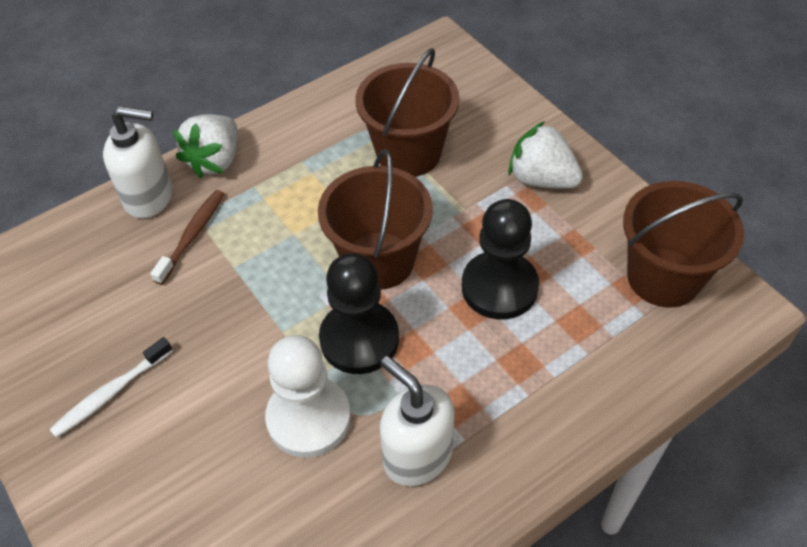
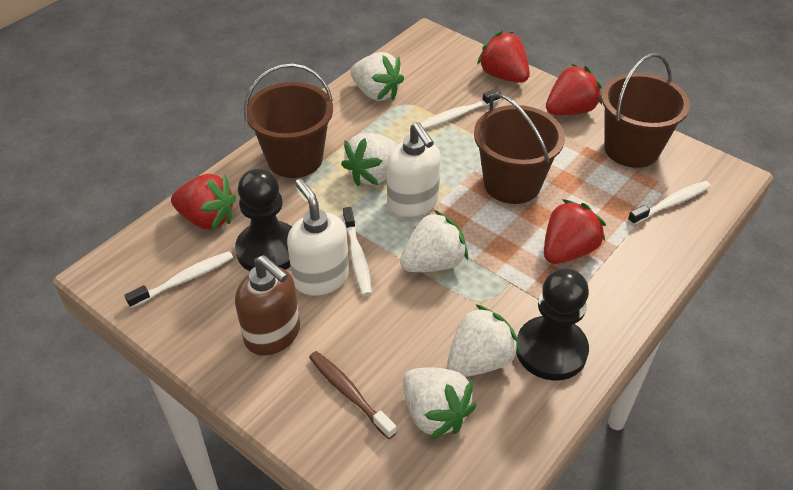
brown soap dispenser: none = 0 -> [235,255,300,356] = 1
red strawberry: none = 0 -> [171,174,236,230] [477,31,530,83] [544,199,606,264] [546,64,602,115] = 4
white pawn: [265,335,351,458] = 1 -> none = 0
white strawberry: [173,114,238,178] [508,121,583,188] = 2 -> [341,133,397,186] [350,52,404,101] [400,210,468,272] [403,367,476,439] [447,304,520,377] = 5
white toothbrush: [49,337,173,438] = 1 -> [124,251,233,308] [343,207,372,296] [420,88,501,129] [628,181,711,225] = 4

